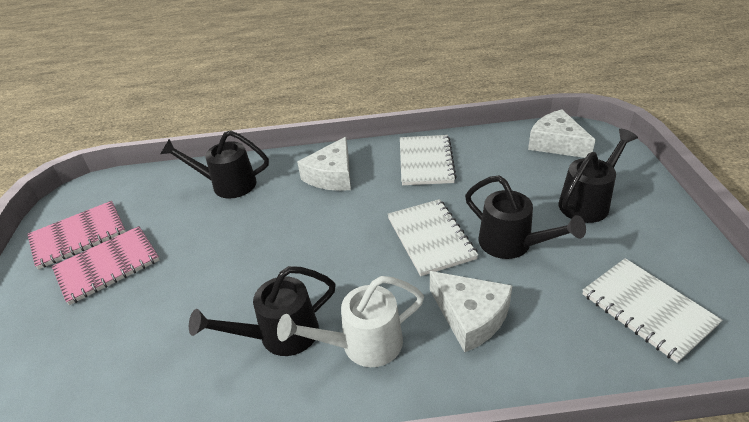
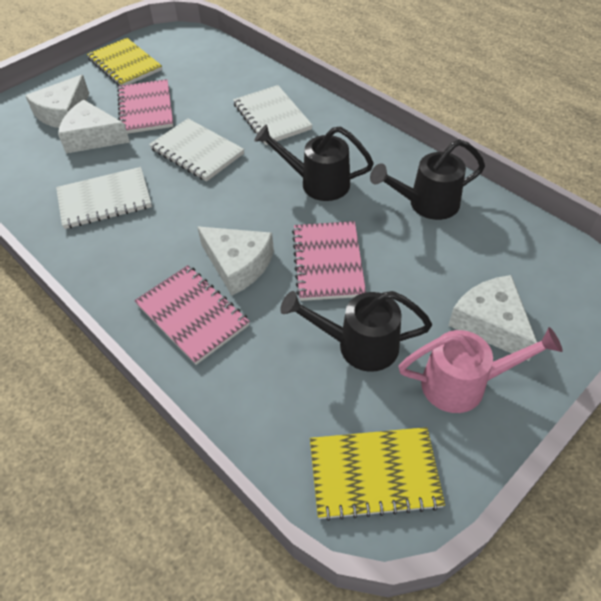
black watering can: [161,130,269,199] [189,266,336,356] [465,175,586,259] [559,129,638,223] = 4 -> [254,124,374,201] [280,291,432,372] [370,139,485,220] = 3
pink notebook: [27,201,126,270] [52,226,160,305] = 2 -> [117,79,173,134] [134,265,250,365] [292,221,366,301] = 3
pink watering can: none = 0 -> [398,327,563,413] = 1
white cheese: [297,137,351,191] [430,271,512,352] [528,110,595,158] = 3 -> [25,75,89,128] [58,100,130,153] [197,226,274,295] [448,275,537,361] = 4
white watering can: [277,276,424,367] = 1 -> none = 0
yellow notebook: none = 0 -> [87,38,162,86] [310,427,445,521] = 2

